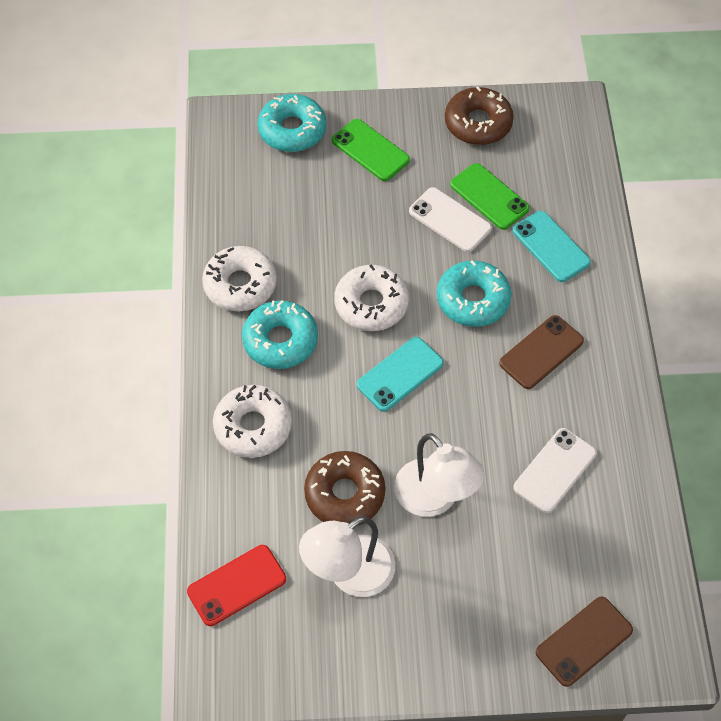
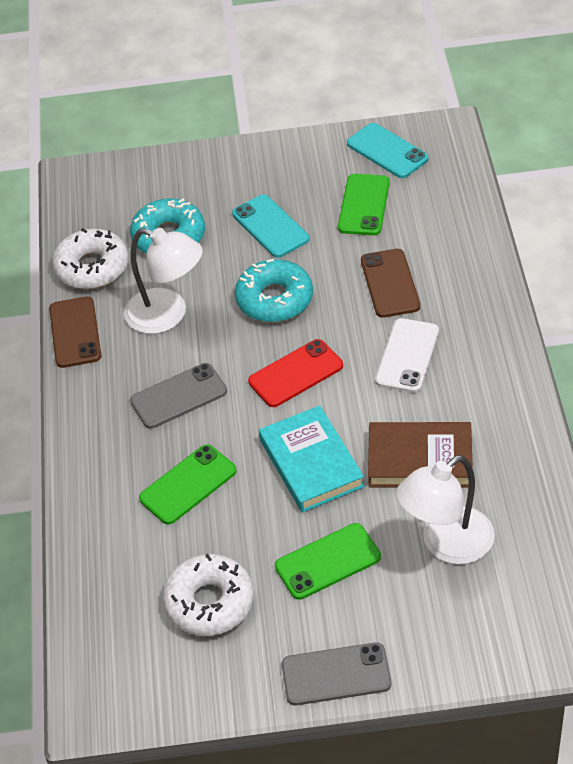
brown book: none = 0 -> [368,422,473,487] = 1
brown donut: [304,451,385,526] [445,86,514,145] = 2 -> none = 0
green phone: [332,119,410,181] [450,163,530,230] = 2 -> [139,444,236,525] [275,523,381,600] [338,174,390,235] = 3
grey phone: none = 0 -> [130,363,227,429] [282,642,391,705] = 2
turquoise book: none = 0 -> [259,405,365,513] = 1
turquoise donut: [242,300,318,369] [258,94,326,152] [437,260,512,327] = 3 -> [130,198,205,253] [235,259,313,322] = 2
white donut: [202,246,277,312] [213,385,292,458] [334,264,409,331] = 3 -> [52,228,129,289] [163,554,254,636] = 2
white phone: [409,187,492,252] [513,428,597,513] = 2 -> [375,318,439,393] = 1

